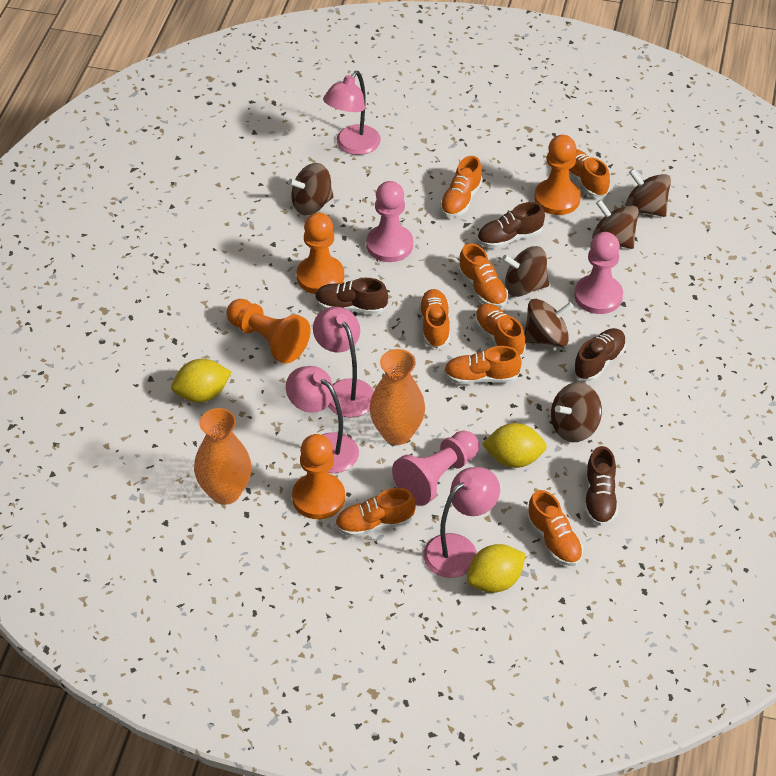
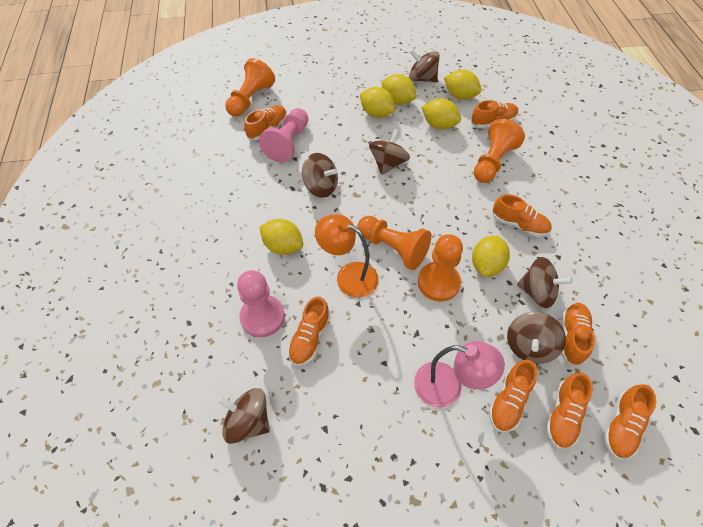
brown shoe: [315,278,388,314] [477,202,545,248] [573,328,626,381] [585,446,618,526] = 4 -> none = 0
orange lamp: none = 0 -> [315,214,379,298] = 1
orange vase: [194,408,251,505] [369,349,425,445] = 2 -> none = 0
pink lamp: [286,366,359,473] [313,307,374,417] [323,71,381,155] [423,467,500,578] = 4 -> [414,341,505,408] = 1
pink pawn: [366,181,413,262] [392,431,479,506] [574,232,623,314] = 3 -> [237,270,285,337] [259,108,308,163] = 2
yellow lemon: [171,359,231,403] [467,544,526,593] [482,423,547,468] = 3 -> [260,219,303,255] [360,87,395,118] [381,74,416,105] [421,98,461,130] [444,69,482,100] [472,236,510,277] = 6

